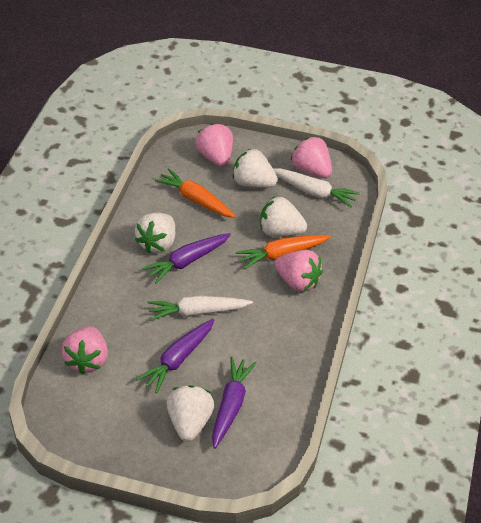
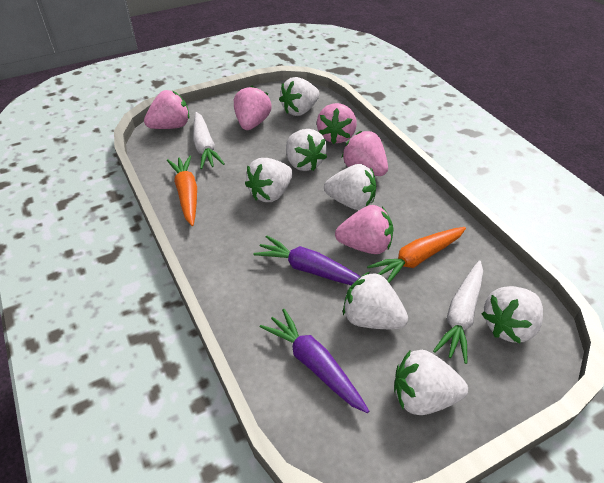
pink strawberry: [61,326,108,375] [196,123,233,167] [275,250,323,292] [291,137,332,178] = 4 -> [144,90,190,129] [234,86,272,130] [317,103,357,144] [335,205,393,254] [342,131,388,176] = 5
purple carrot: [136,319,214,393] [142,233,231,283] [212,357,256,449] = 3 -> [253,236,361,285] [260,309,369,413] = 2
white strawberry: [135,213,175,253] [167,385,215,442] [232,149,278,188] [260,196,307,237] = 4 -> [245,158,293,202] [279,77,319,116] [286,129,327,171] [324,164,376,210] [343,272,408,329] [394,350,468,415] [482,286,543,343] = 7

